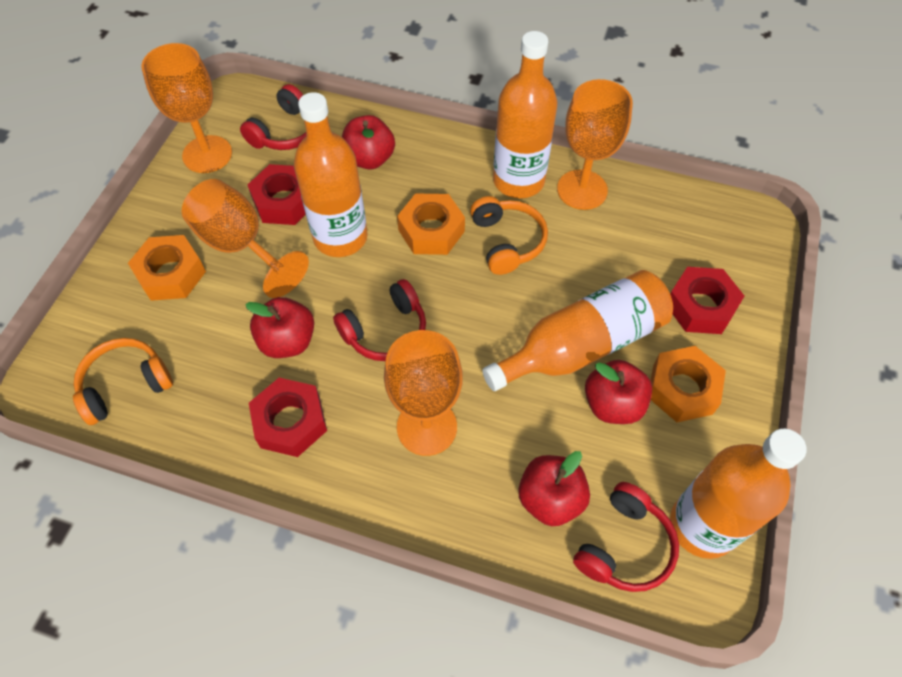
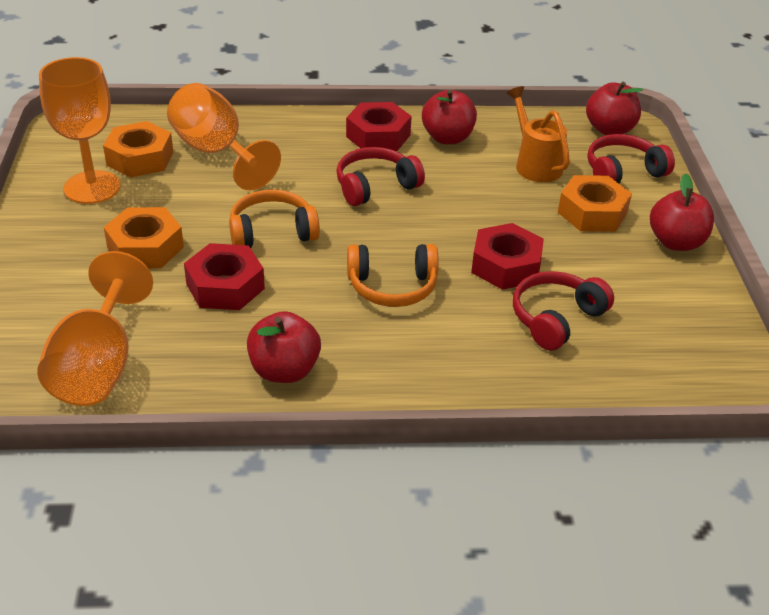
orange bottle: [294,92,368,257] [482,270,673,391] [493,31,557,198] [670,429,807,559] = 4 -> none = 0
orange goblet: [141,43,232,173] [181,179,309,298] [384,330,463,456] [557,79,633,210] = 4 -> [37,251,153,406] [39,57,121,204] [167,83,281,190] = 3
orange watering can: none = 0 -> [506,86,570,182] = 1

